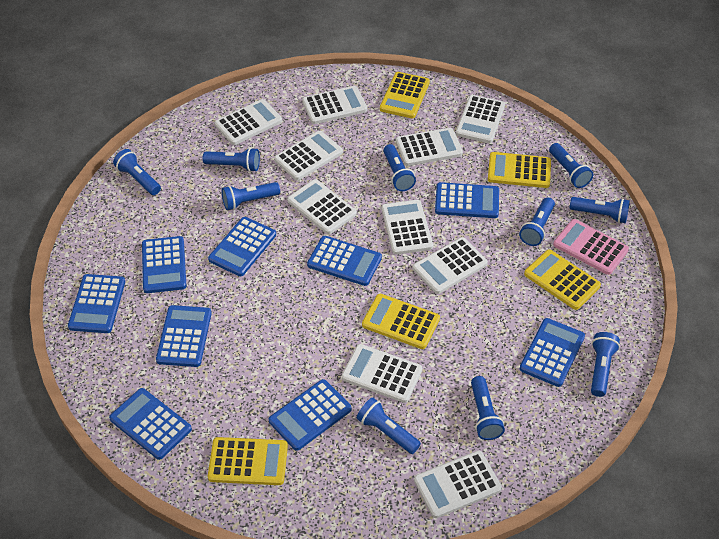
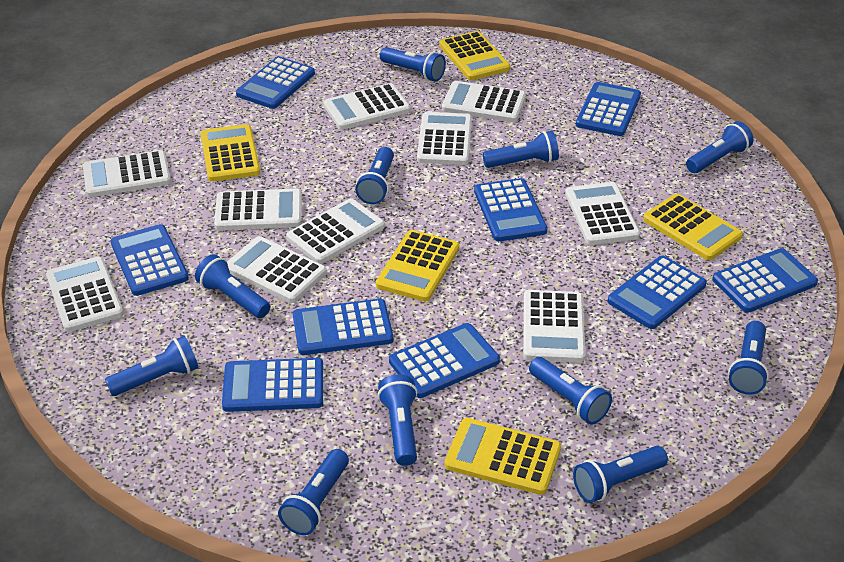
blue flashlight: [113,149,161,195] [203,148,260,172] [221,182,280,210] [357,398,421,454] [383,144,416,191] [471,376,505,440] [519,198,555,246] [549,143,593,188] [570,197,630,223] [591,332,620,397] = 10 -> [105,336,199,396] [195,254,270,318] [278,449,349,535] [355,147,394,204] [378,374,417,466] [380,47,446,82] [483,131,559,168] [529,357,612,424] [573,446,668,503] [686,121,753,173] [728,321,769,395] = 11
pink calculator: [553,219,629,275] = 1 -> none = 0

